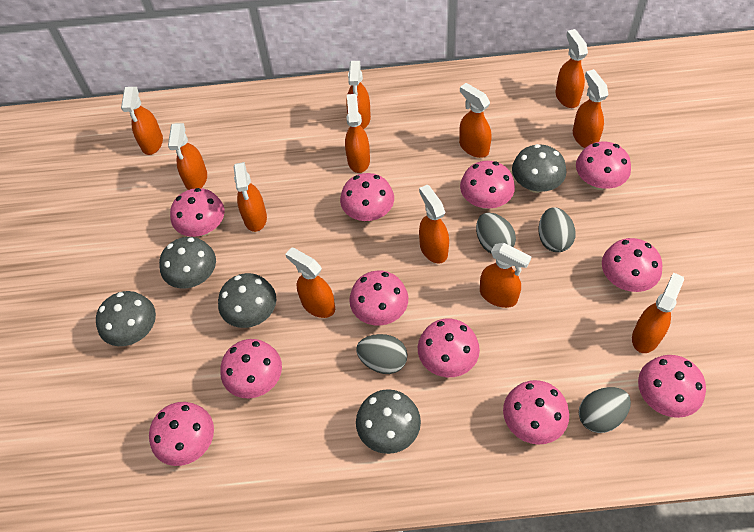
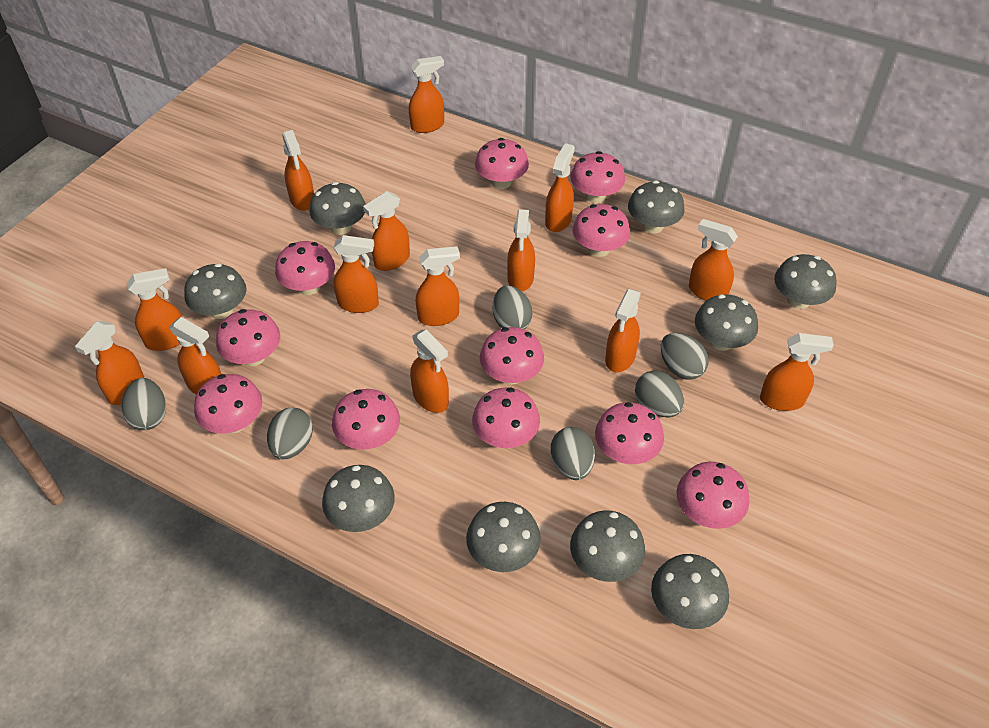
grey egg: [356,334,408,374] [476,213,516,254] [539,207,576,252] [579,387,631,433] = 4 -> [121,378,166,430] [267,408,313,459] [492,285,533,329] [551,427,595,480] [635,370,684,417] [661,333,709,380] = 6
grey mushroom: [96,291,156,346] [159,237,216,288] [218,273,276,328] [356,389,421,454] [512,144,566,193] = 5 -> [184,263,247,319] [310,182,366,235] [322,465,395,532] [466,502,541,572] [570,510,645,582] [628,180,685,233] [651,554,729,629] [695,294,758,351] [774,254,837,309] = 9
orange spray bottle: [121,87,163,155] [168,123,207,190] [233,162,267,232] [285,247,335,318] [345,94,370,173] [347,61,371,129] [419,185,449,263] [459,83,491,158] [480,243,532,308] [556,29,588,108] [573,69,608,148] [632,273,684,353] = 12 -> [75,321,144,405] [127,268,182,351] [169,317,221,394] [282,130,314,211] [334,235,379,313] [363,191,410,271] [409,56,444,133] [410,329,449,413] [416,246,460,326] [507,209,535,291] [545,143,575,232] [605,289,641,372] [689,219,738,301] [760,333,834,411] = 14

